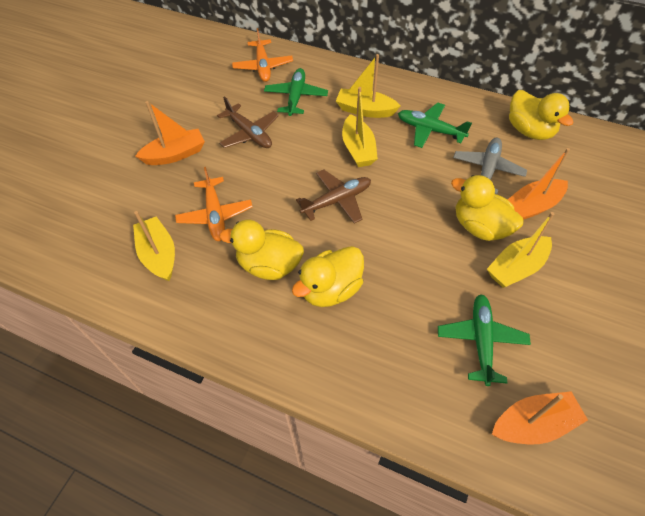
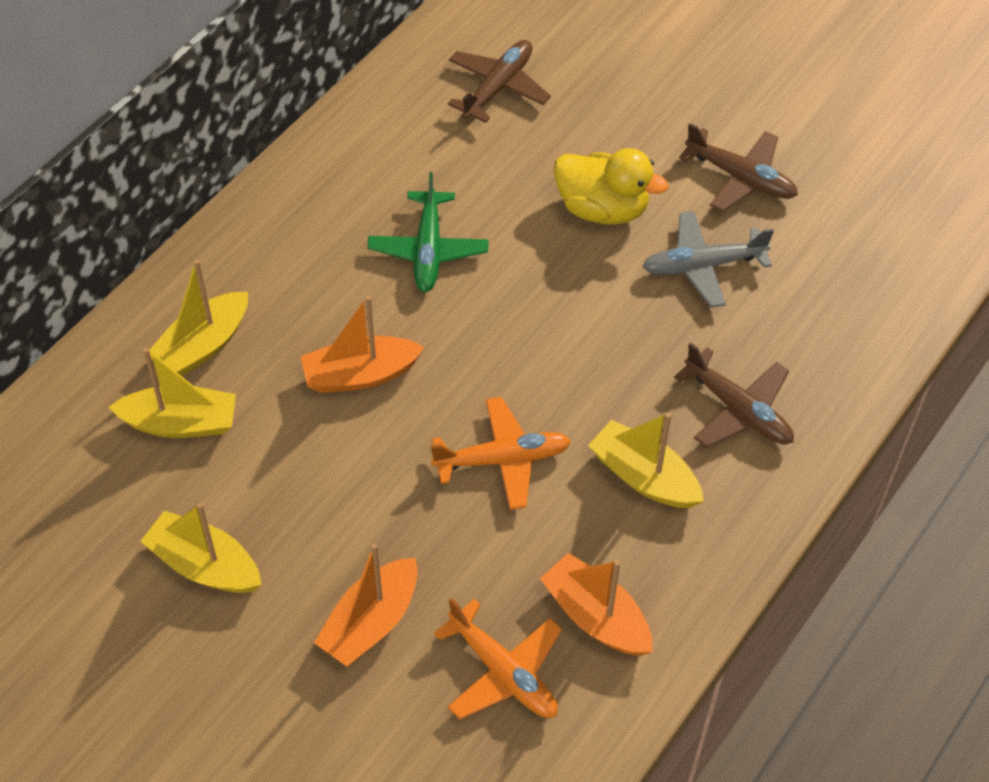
brown plane: [217,96,279,148] [296,170,371,223] = 2 -> [448,40,551,123] [674,343,794,448] [679,123,798,212] = 3
green plane: [264,68,328,116] [398,103,472,148] [438,294,531,386] = 3 -> [367,172,489,292] = 1
yellow duck: [219,220,304,280] [292,246,364,307] [451,175,524,241] [509,90,574,140] = 4 -> [554,148,668,225] = 1

